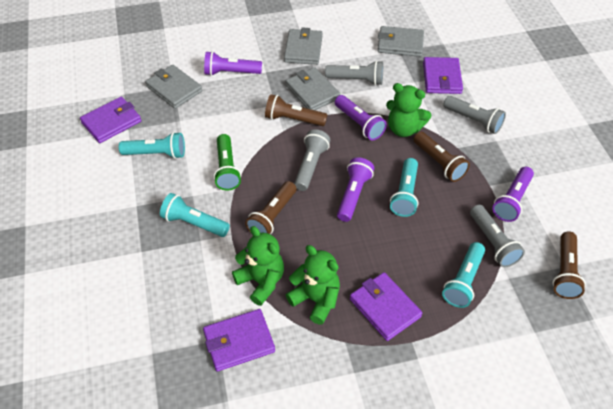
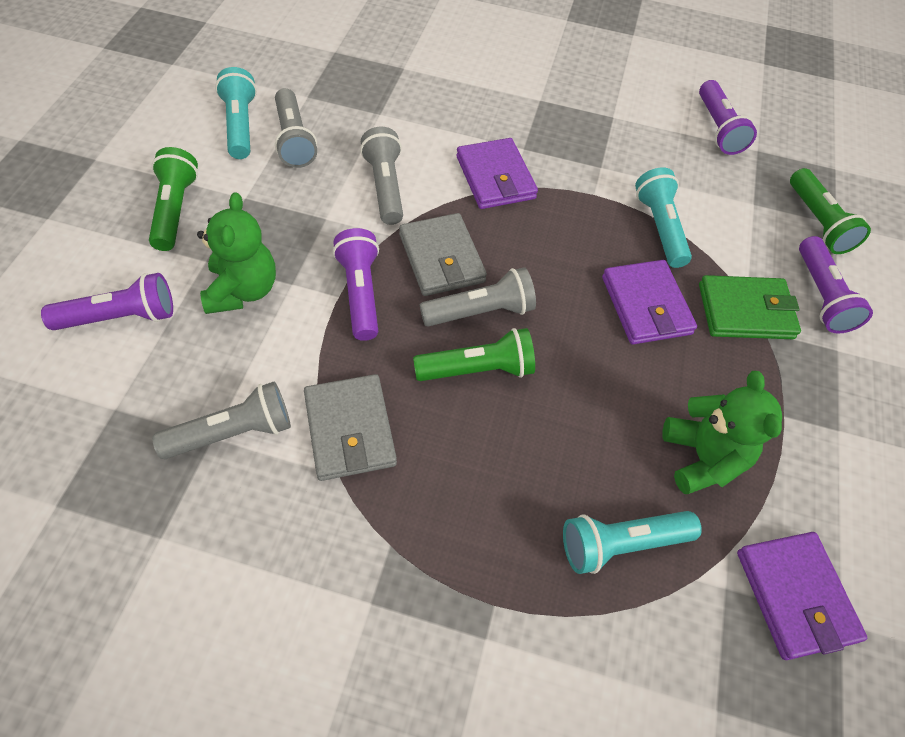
brown flashlight: [245,181,296,234] [265,94,327,126] [413,131,470,182] [552,232,586,299] = 4 -> none = 0
green flashlight: [213,134,241,191] = 1 -> [149,147,198,251] [413,328,535,381] [790,168,871,254] = 3
green teddy bear: [232,226,284,306] [286,245,340,325] [386,83,432,137] = 3 -> [197,192,276,314] [662,371,782,494] = 2
green wallet: none = 0 -> [699,275,801,339] = 1
grey wallet: [145,65,202,109] [284,28,322,65] [286,67,340,110] [378,26,424,57] = 4 -> [304,374,397,481] [399,213,487,296] = 2
purple wallet: [80,97,141,143] [203,309,275,372] [350,272,422,341] [423,57,463,94] = 4 -> [456,138,538,209] [602,260,697,344] [737,532,867,660] = 3
turquoise flashlight: [119,132,185,159] [160,193,230,237] [390,158,419,217] [442,242,485,308] = 4 -> [215,67,257,159] [563,511,702,574] [635,167,692,268] = 3

